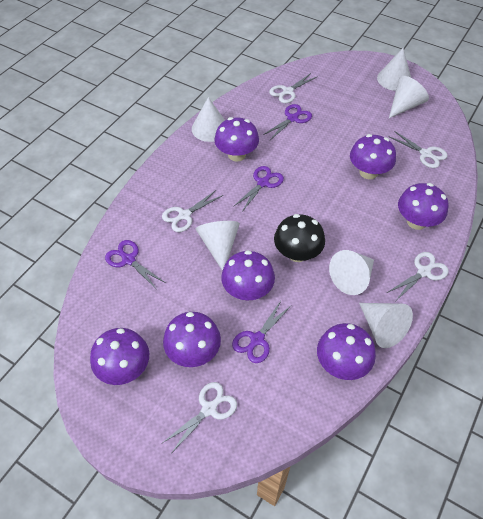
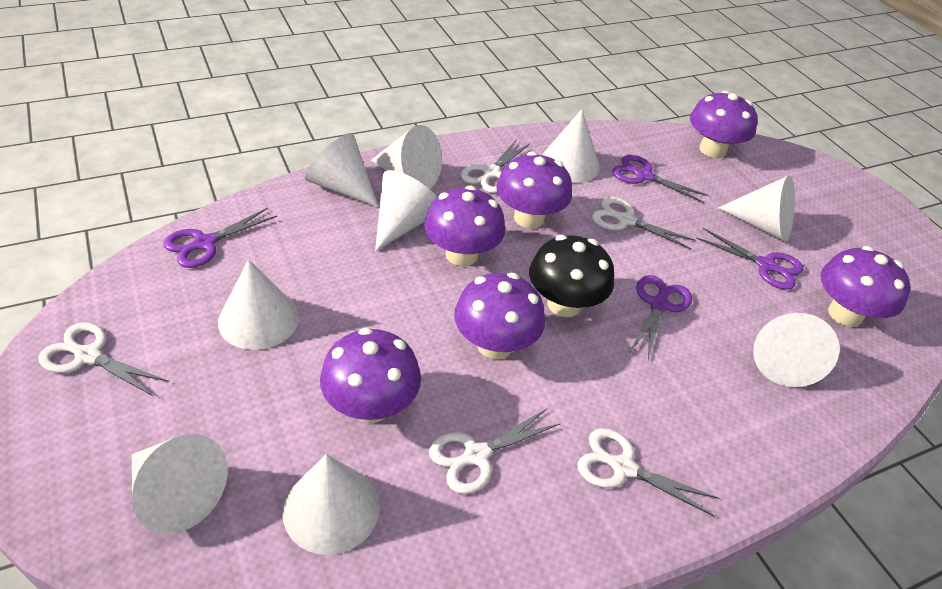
purple mushroom: [90,328,149,385] [163,312,221,367] [214,117,259,162] [221,250,275,300] [317,323,376,380] [350,134,396,179] [398,183,449,230] = 7 -> [320,327,421,423] [424,186,506,266] [454,273,545,359] [496,152,572,228] [690,91,758,158] [821,246,911,327] = 6
white cone: [192,97,225,142] [196,221,240,271] [329,250,374,295] [359,303,413,348] [377,48,411,91] [389,76,429,118] = 6 -> [132,434,228,534] [218,259,299,350] [283,454,380,555] [305,133,378,207] [371,125,442,189] [375,170,437,252] [542,109,600,183] [718,175,795,242] [753,313,840,387] = 9

